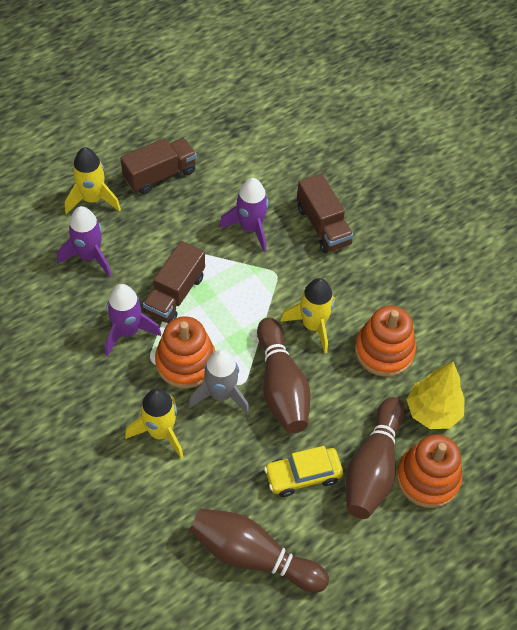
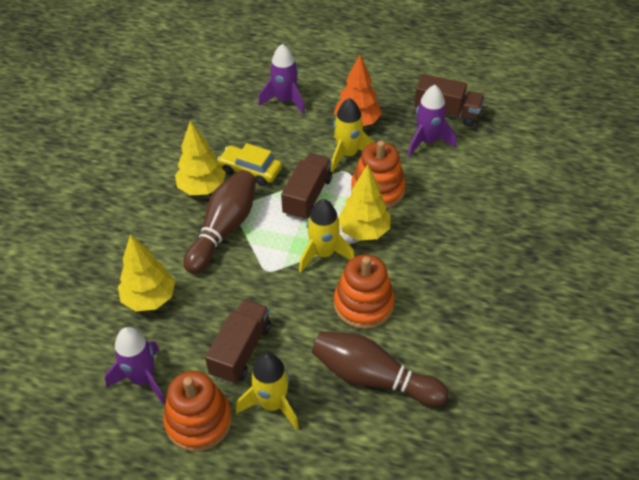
brown bowling pin: [189,509,329,592] [257,317,311,433] [345,397,405,519] = 3 -> [184,170,256,274] [312,331,449,407] = 2
grey rocket: [188,349,250,414] = 1 -> none = 0
orange tree: none = 0 -> [334,54,382,126] = 1
yellow tree: [406,362,465,429] = 1 -> [118,234,175,311] [175,121,226,195] [338,164,391,241] = 3

